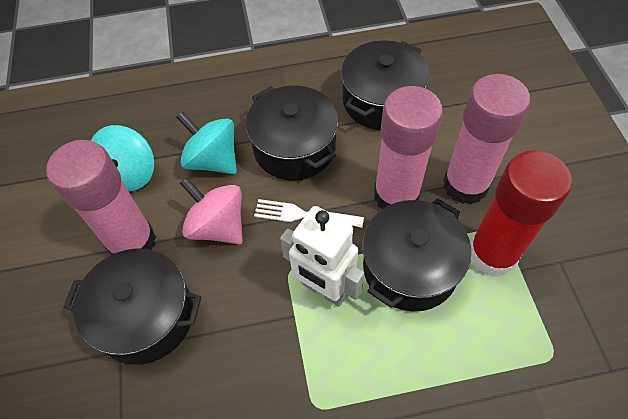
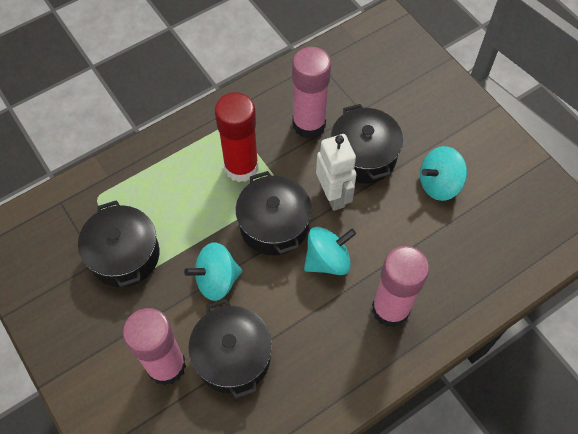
pink spinning top: [180,177,243,244] = 1 -> none = 0
turquoise spinning top: [91,125,155,192] [176,112,237,174] = 2 -> [184,242,242,301] [304,227,356,275] [420,146,467,201] = 3
white fork: [254,199,364,228] = 1 -> none = 0

